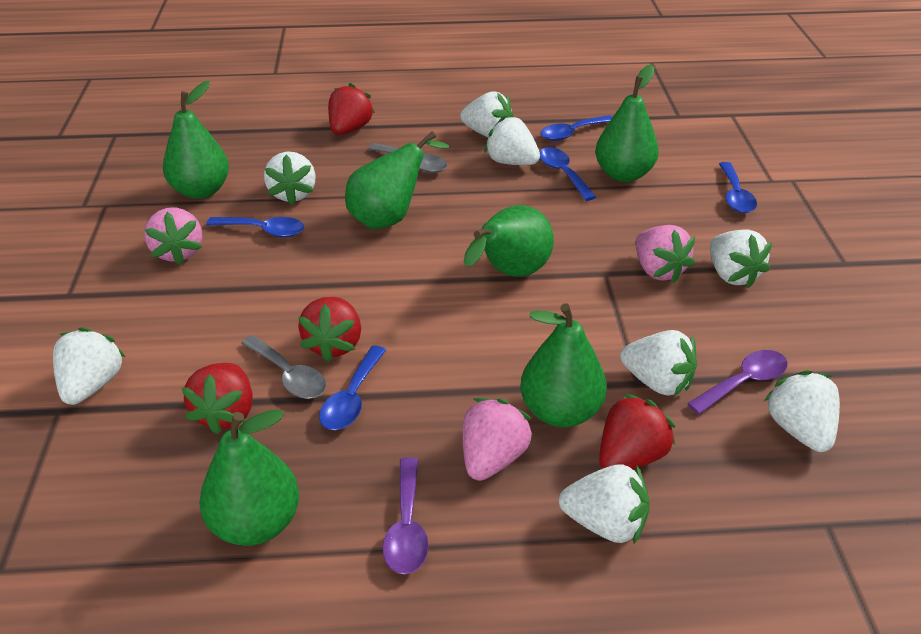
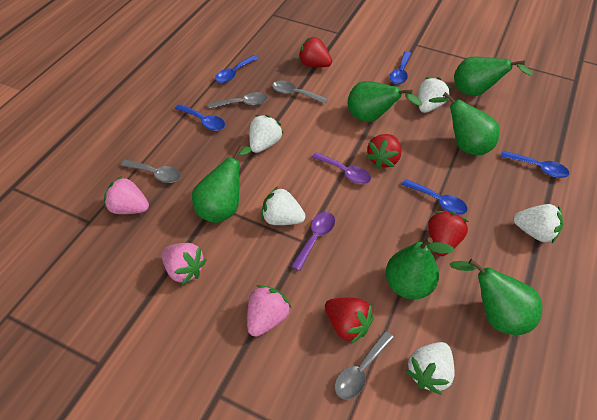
grey spoon: [242,335,326,399] [368,143,447,173] = 2 -> [121,160,181,183] [208,92,268,109] [272,81,328,104] [335,331,394,400] = 4
white strawberry: [53,327,125,405] [264,151,316,205] [460,91,513,137] [484,115,540,165] [559,464,650,545] [620,330,697,396] [710,229,772,288] [764,370,840,452] = 8 -> [249,115,284,153] [262,186,306,225] [405,342,454,395] [418,77,451,113] [513,204,563,243] = 5

